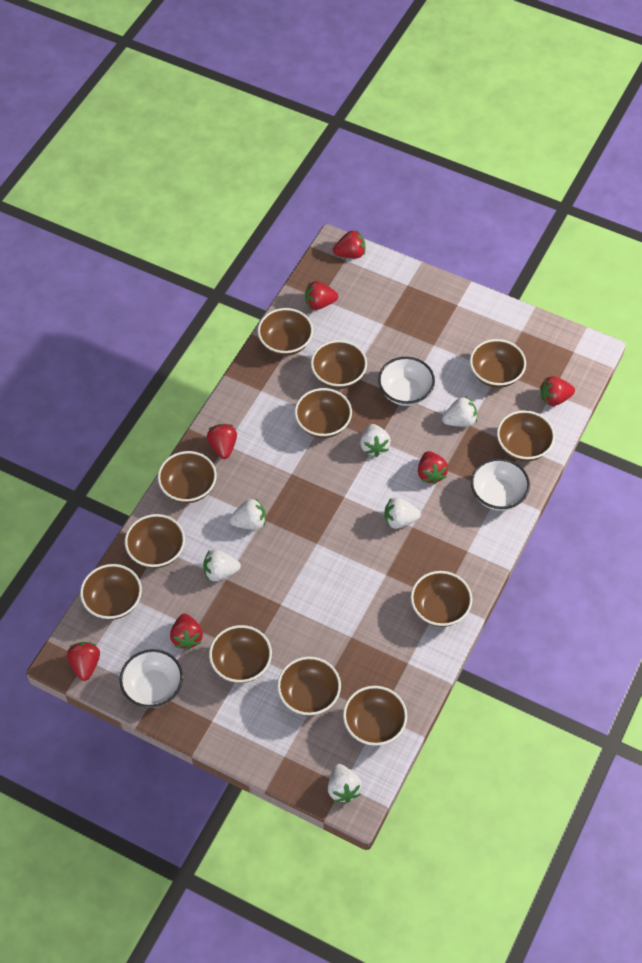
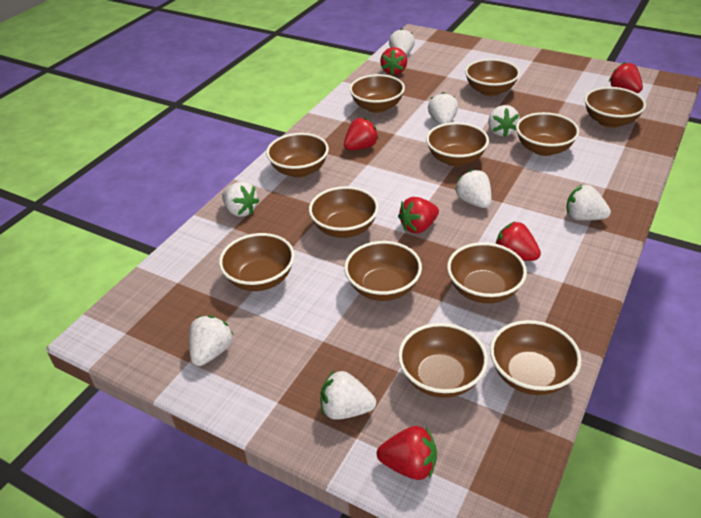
red strawberry: [67,642,100,681] [170,614,203,650] [207,424,237,459] [305,281,338,310] [333,230,365,259] [418,451,448,485] [540,376,575,406] = 7 -> [344,118,379,150] [377,426,437,480] [380,47,407,75] [398,197,439,234] [496,222,541,261] [609,62,643,93] = 6
white bowl: [120,649,183,708] [378,357,435,406] [471,458,530,511] = 3 -> none = 0
white strawberry: [203,550,241,581] [230,498,266,530] [328,764,362,803] [360,424,391,457] [385,497,421,529] [442,397,477,427] = 6 -> [189,315,234,366] [222,182,259,217] [321,371,376,420] [389,28,415,55] [428,92,458,125] [455,169,492,208] [488,105,520,137] [566,184,611,221] = 8

